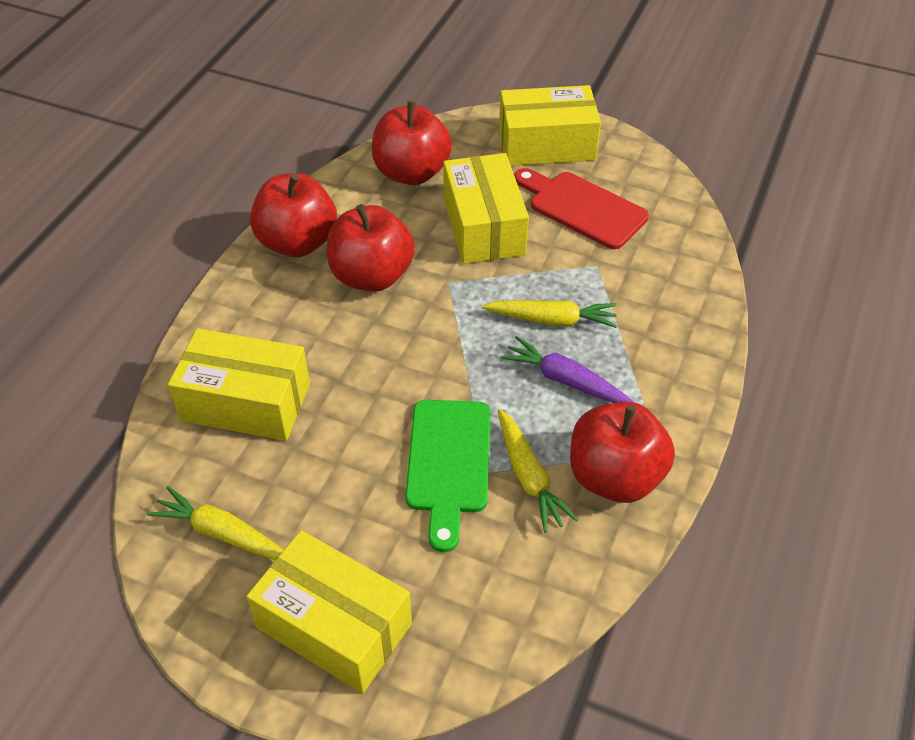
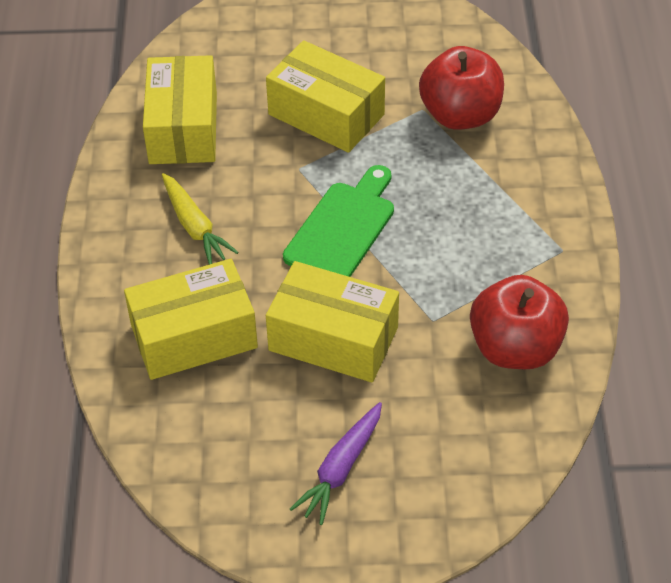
red apple: [250,173,337,257] [327,204,415,292] [371,101,452,185] [570,402,675,503] = 4 -> [419,46,504,130] [470,275,569,369] = 2
red cutting board: [514,168,649,249] = 1 -> none = 0
yellow carrot: [147,486,284,560] [482,300,617,328] [498,409,578,533] = 3 -> [162,173,239,265] = 1

